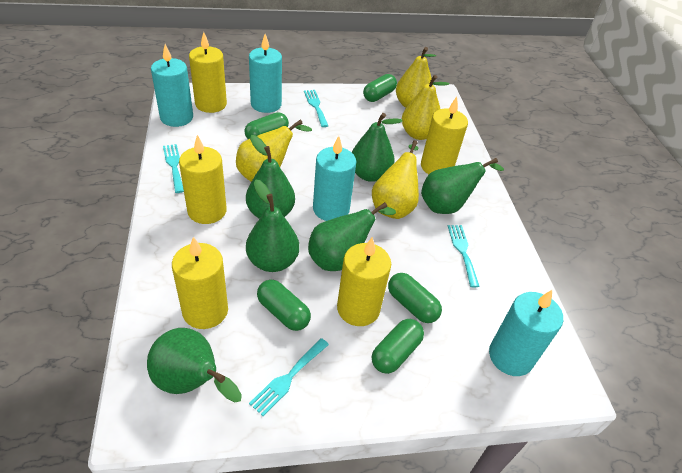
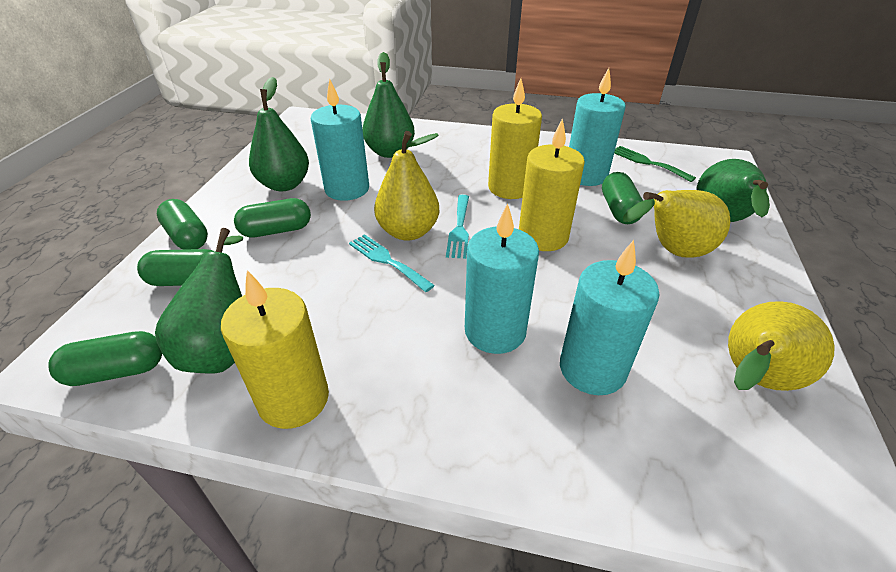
green fork: none = 0 -> [614,146,696,182] = 1
green pear: [147,328,242,402] [246,135,295,219] [246,180,299,272] [308,202,396,271] [352,113,403,182] [421,158,504,214] = 6 -> [155,228,243,374] [249,77,309,191] [362,52,415,158] [696,159,770,222] = 4
turquoise fork: [163,144,184,193] [249,338,329,416] [304,90,328,127] [448,225,480,287] = 4 -> [349,234,435,292] [446,195,469,259] = 2
yellow candle: [172,237,228,329] [179,135,227,224] [189,32,227,113] [337,237,391,326] [421,97,468,174] = 5 -> [221,270,329,429] [488,78,542,199] [519,118,585,251] = 3
yellow pear: [236,119,312,182] [372,140,419,219] [396,47,436,108] [402,75,450,140] = 4 -> [374,131,440,241] [623,190,730,258] [728,301,835,391] = 3

